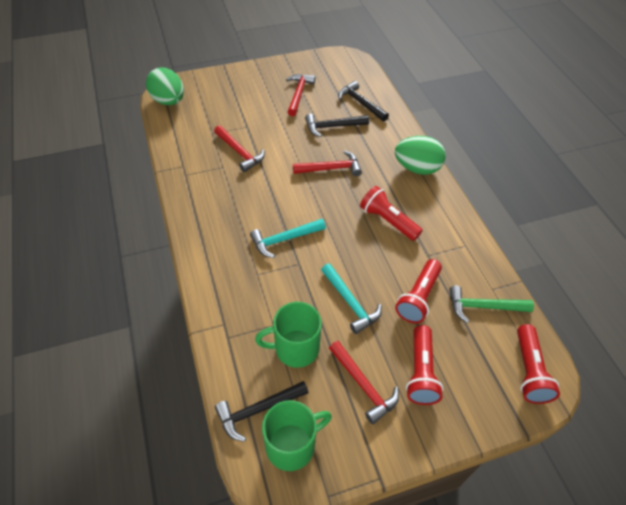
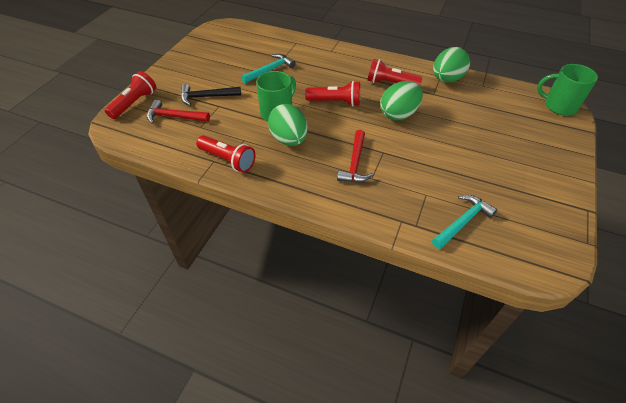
black hammer: [215,381,308,442] [305,114,369,137] [338,81,389,121] = 3 -> [181,84,241,106] = 1
green egg: [146,67,184,105] [395,136,446,175] = 2 -> [268,104,308,146] [380,81,423,120] [433,47,470,82] = 3
green hammer: [449,286,534,323] = 1 -> none = 0
red hammer: [214,126,265,172] [286,74,315,116] [293,150,362,176] [329,341,399,424] = 4 -> [147,100,210,124] [337,130,373,182] = 2

